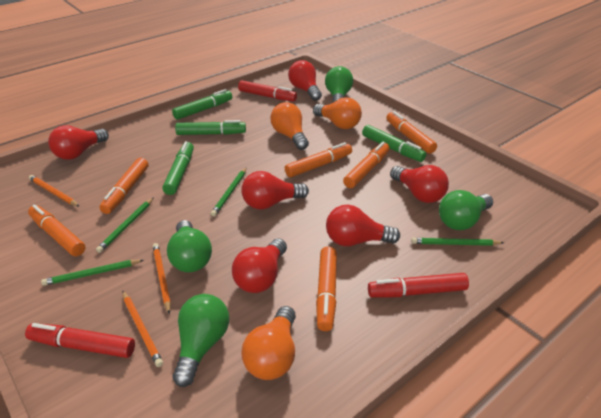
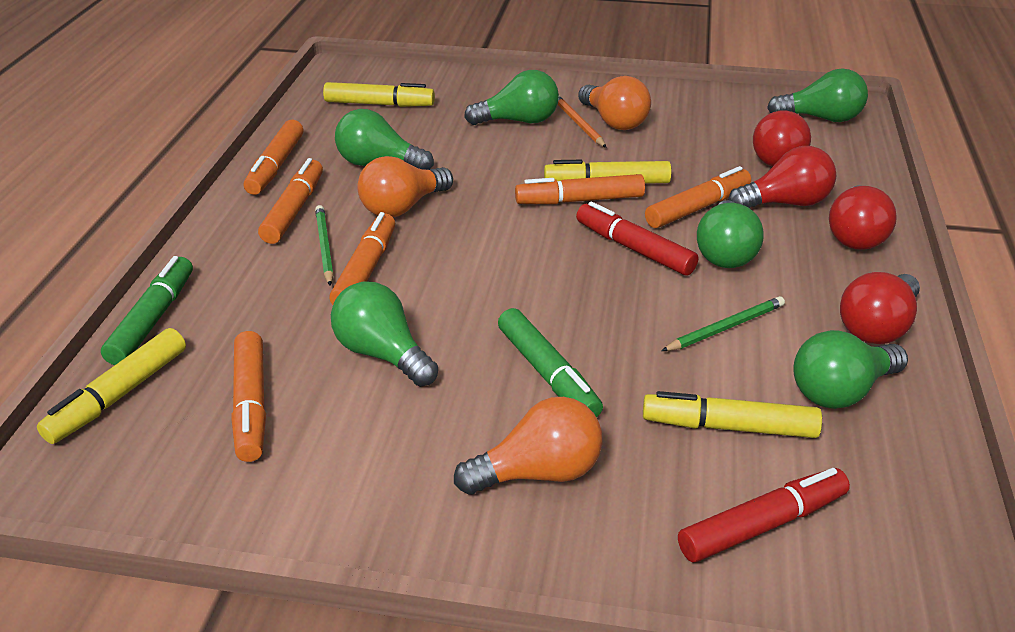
green light bulb: [167,220,212,272] [173,294,229,387] [325,66,353,102] [439,190,493,230] = 4 -> [331,282,438,387] [335,109,434,170] [464,70,559,125] [697,200,764,268] [767,68,868,122] [793,330,908,409] = 6
green marker: [162,141,194,195] [172,89,232,120] [175,120,246,135] [362,125,426,162] = 4 -> [101,256,193,365] [498,308,603,418] = 2
green pencil: [41,260,143,286] [96,197,154,253] [211,167,247,216] [411,238,504,246] = 4 -> [315,205,334,286] [662,296,785,351] = 2
orange pencil: [29,175,80,207] [123,291,163,367] [152,243,171,314] = 3 -> [558,96,607,148] = 1
red light bulb: [48,125,109,160] [232,239,287,293] [241,171,309,210] [288,60,322,101] [326,205,400,246] [390,165,449,203] = 6 -> [729,146,836,208] [753,111,811,167] [829,185,897,250] [840,272,920,344] = 4
red marker: [25,323,135,358] [238,80,297,102] [368,273,469,298] = 3 -> [576,201,698,276] [678,468,850,563] = 2
yellow marker: none = 0 -> [37,328,186,444] [323,82,435,107] [544,160,672,184] [643,391,822,438] = 4

